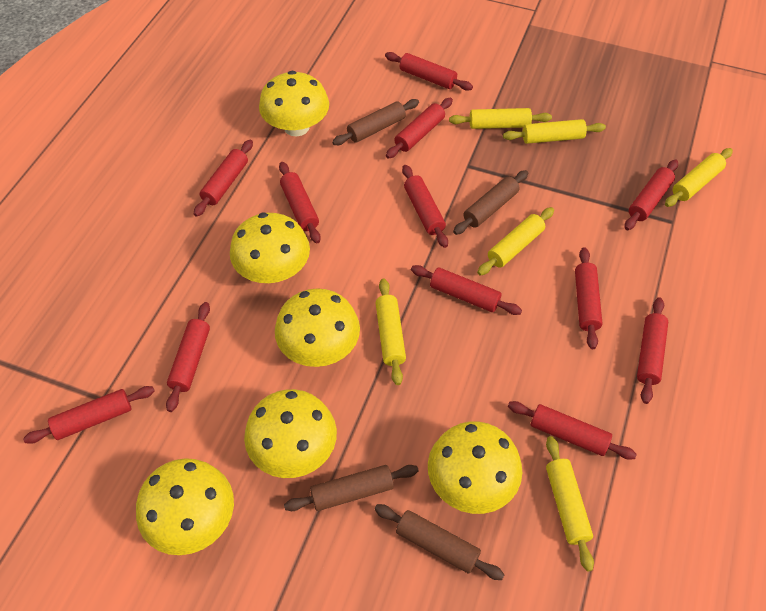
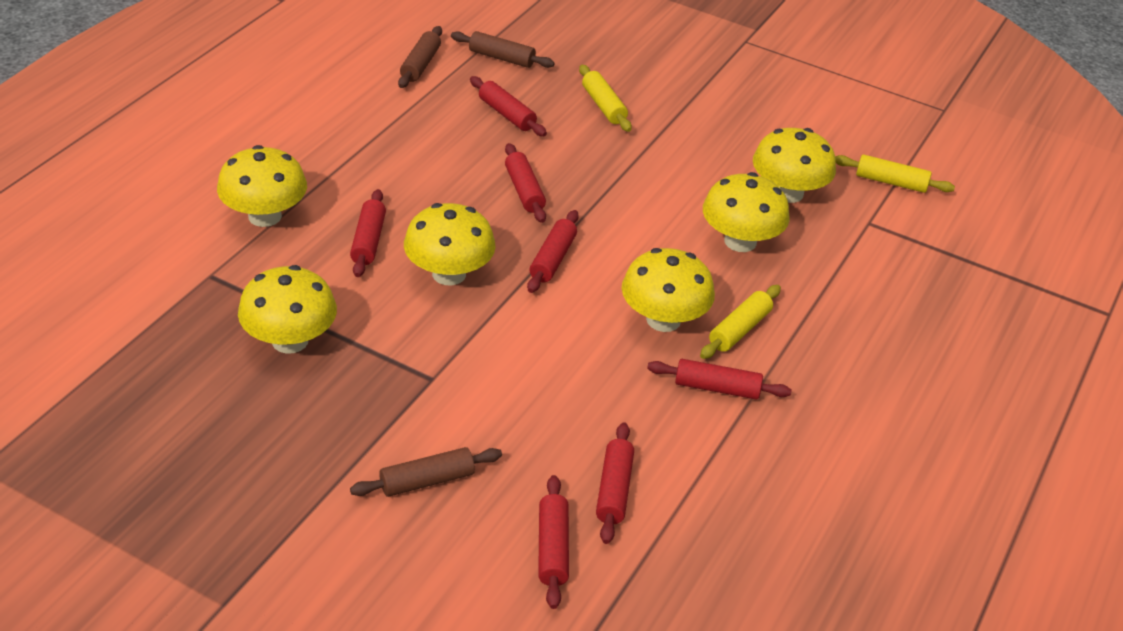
brown rolling pin: [284,465,419,511] [332,99,419,145] [374,504,504,580] [453,170,528,235] = 4 -> [350,447,502,497] [398,26,442,88] [451,31,555,68] = 3
red rolling pin: [23,386,155,444] [166,302,210,412] [194,140,253,217] [279,162,321,243] [385,52,473,91] [386,98,453,159] [402,165,448,248] [411,265,522,315] [508,401,637,460] [575,247,603,349] [625,159,678,230] [637,297,668,404] = 12 -> [350,189,386,277] [470,76,547,136] [505,143,546,223] [527,210,579,293] [538,475,569,609] [596,422,634,544] [647,359,792,400] = 7
yellow rolling pin: [375,278,406,385] [449,108,552,129] [477,207,554,276] [503,119,606,144] [546,436,594,572] [665,148,733,207] = 6 -> [579,65,632,132] [700,285,781,359] [835,155,955,193] = 3

